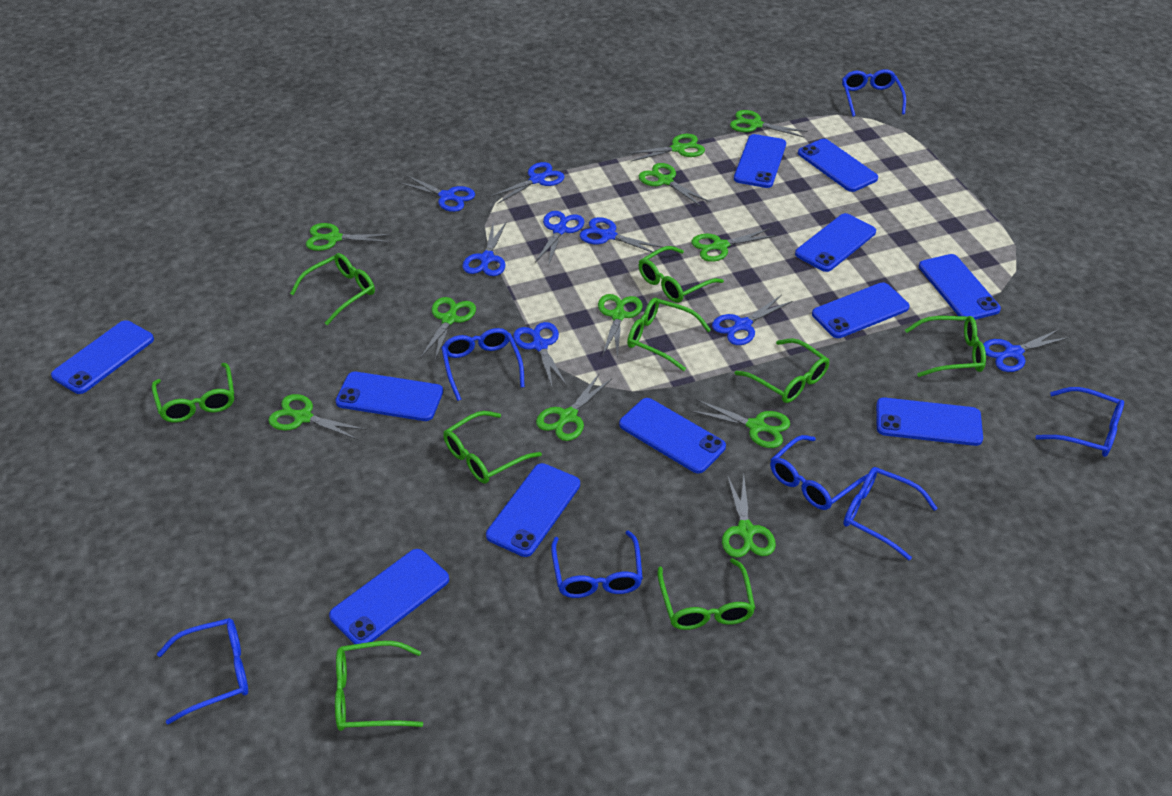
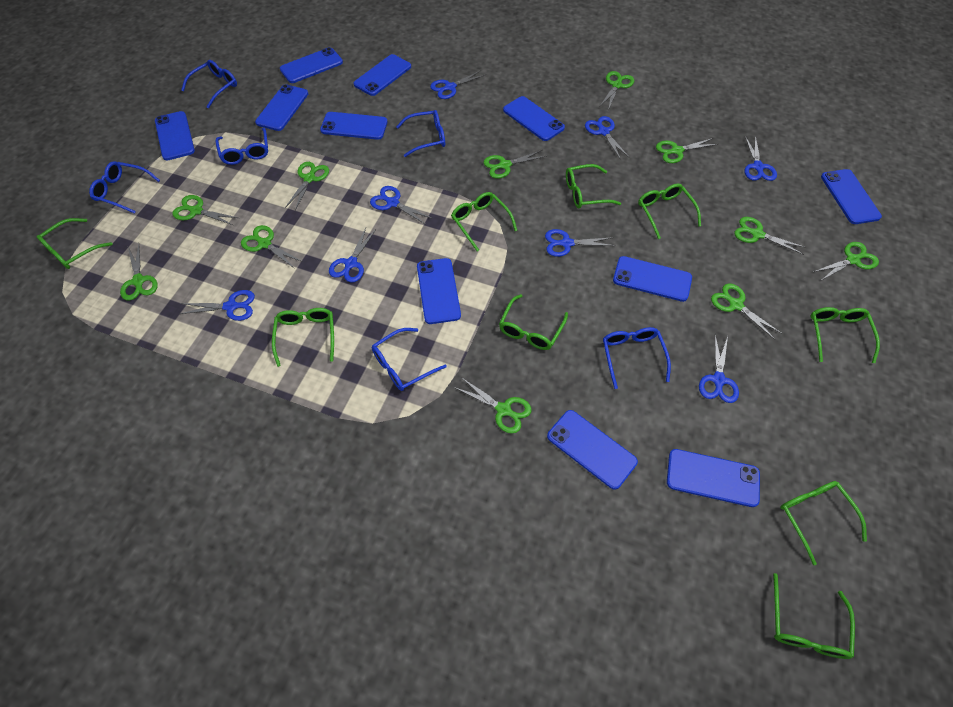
blue glasses: [157,618,248,724] [441,328,525,401] [551,531,643,598] [770,435,868,510] [842,69,906,117] [843,467,938,561] [1035,387,1124,457] = 7 -> [89,161,160,214] [181,60,237,108] [216,128,268,165] [372,328,447,391] [396,110,445,157] [603,327,671,389] = 6

